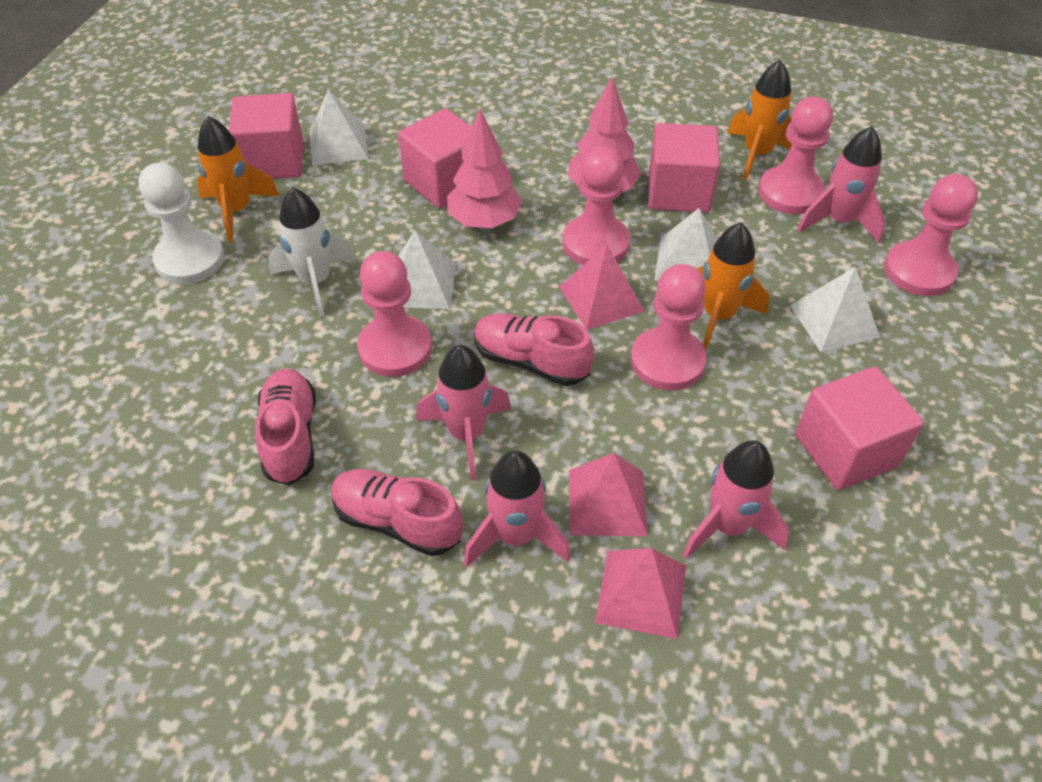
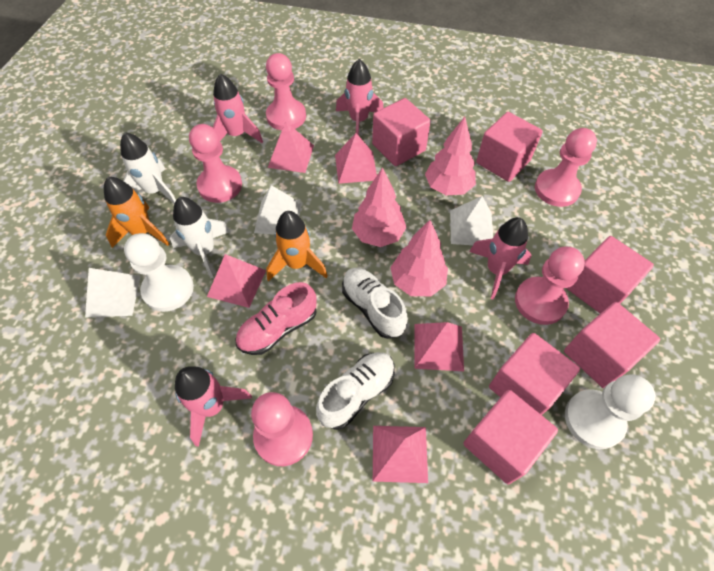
orange rocket: [197,116,280,242] [696,223,769,351] [727,60,792,180] = 3 -> [104,177,169,248] [266,211,328,281] = 2
pink cube: [229,93,303,179] [398,108,472,208] [649,123,720,213] [795,367,924,490] = 4 -> [372,98,431,166] [463,390,558,484] [476,112,543,182] [489,333,580,415] [564,302,660,388] [566,236,654,314] = 6
pink pyramid: [560,244,645,330] [569,453,648,536] [595,548,686,639] = 3 -> [207,254,266,308] [268,122,314,173] [335,133,377,184] [373,426,428,483] [414,322,464,371] = 5
pink shoe: [255,369,316,485] [331,469,463,556] [474,313,594,386] = 3 -> [235,282,317,355] = 1
pink tree: [447,109,522,228] [568,77,641,191] = 2 -> [352,167,407,247] [390,220,448,296] [425,117,476,195] = 3
white pawn: [139,162,224,284] = 1 -> [124,233,194,312] [565,374,656,449] = 2
white pyramid: [310,89,368,165] [398,230,456,309] [654,208,718,281] [790,267,880,352] = 4 -> [85,268,141,317] [254,185,302,235] [450,196,493,245] = 3
white rocket: [268,187,354,317] = 1 -> [120,132,176,204] [170,197,230,278] = 2
white shoe: none = 0 -> [316,352,395,430] [342,268,408,339] = 2

